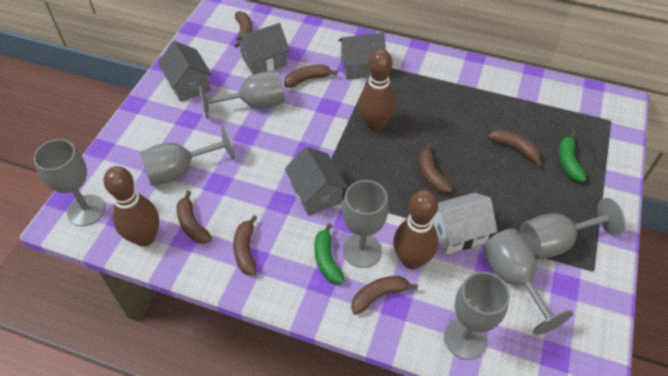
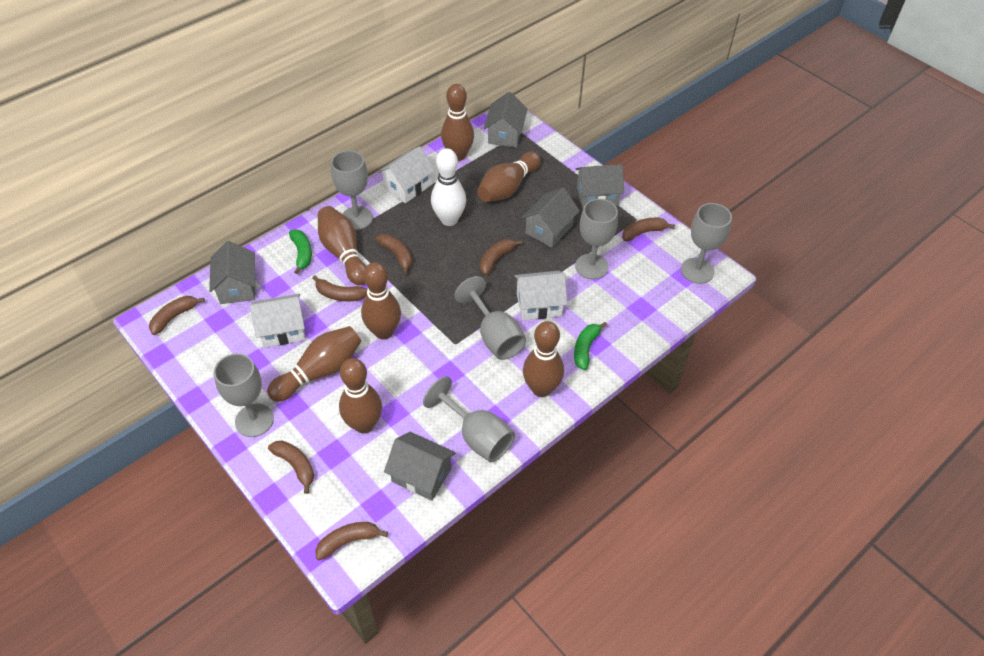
brown bowling pin: [104,166,159,247] [358,49,396,132] [393,190,439,269] = 3 -> [267,326,361,402] [318,206,367,285] [339,358,382,433] [361,262,401,339] [441,84,474,161] [477,152,541,202] [523,321,564,397] = 7
grey goblet: [33,139,106,226] [139,126,235,186] [199,71,285,119] [342,180,388,268] [444,272,510,360] [483,228,573,335] [520,198,625,260] = 7 -> [214,353,274,437] [331,150,373,230] [423,376,515,462] [455,276,526,360] [575,199,618,280] [681,203,732,284] = 6
grey house: [158,41,212,102] [236,23,290,75] [285,147,348,216] [338,33,386,80] = 4 -> [209,241,255,304] [384,432,456,501] [484,92,528,147] [521,188,580,248] [576,164,624,208] = 5
white bowling pin: none = 0 -> [431,148,466,226] = 1
white house: [432,193,497,254] = 1 -> [250,294,305,348] [378,146,435,203] [514,271,567,320] = 3

